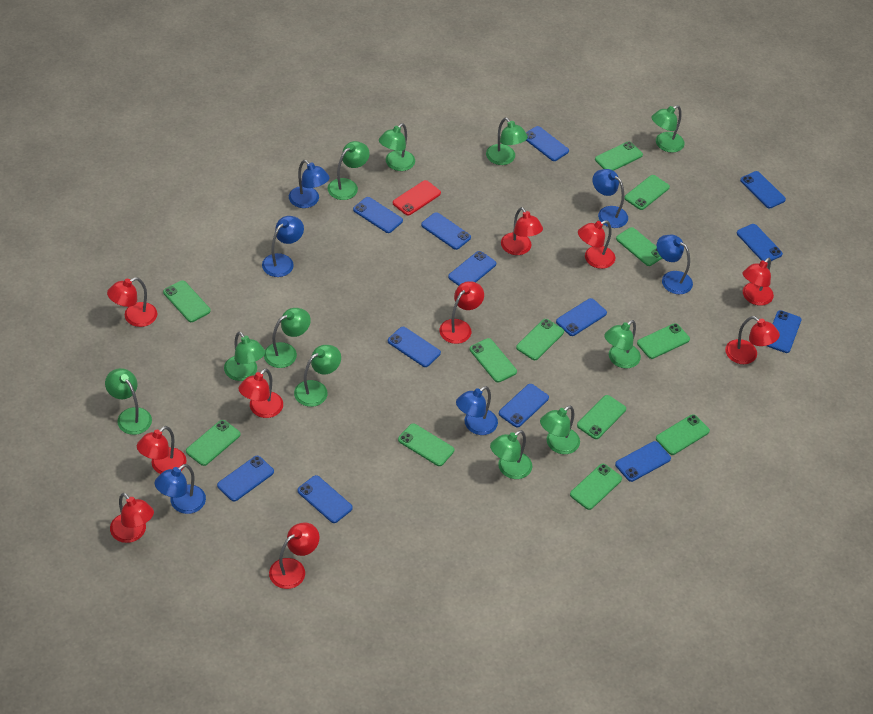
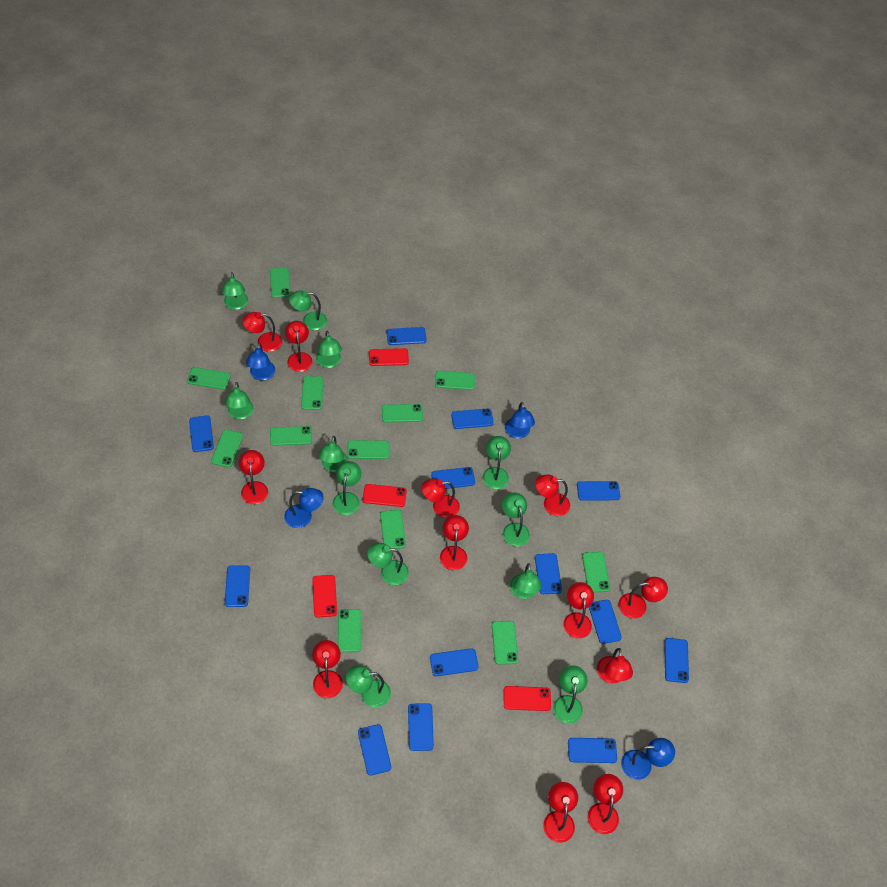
blue lamp: [154,464,206,514] [262,216,304,277] [289,160,330,208] [456,386,498,435] [593,169,628,228] [657,235,693,294] = 6 -> [246,343,275,381] [284,488,324,528] [505,402,535,439] [621,738,675,780] = 4
green lamp: [105,368,152,435] [224,332,265,381] [264,308,311,368] [294,345,341,407] [327,141,370,200] [379,123,415,171] [486,117,528,165] [490,430,532,479] [540,405,580,454] [604,320,641,368] [651,105,685,153] = 11 -> [222,272,248,310] [225,382,254,419] [289,290,327,330] [316,331,342,368] [319,436,348,473] [332,461,362,515] [346,666,391,708] [367,543,409,585] [483,436,511,489] [502,492,530,547] [510,563,541,599] [553,665,587,724] = 12
red lamp: [107,277,157,327] [110,493,154,543] [137,426,187,474] [238,369,283,418] [269,522,319,589] [439,281,484,344] [501,207,543,255] [578,220,615,269] [725,316,780,364] [743,258,774,306] = 10 -> [239,450,268,504] [242,312,282,352] [285,321,312,372] [312,640,343,698] [421,479,460,518] [440,515,469,570] [535,474,570,516] [543,782,578,843] [563,582,594,639] [588,774,623,834] [597,648,633,683] [618,577,668,619] = 12
red phone: [393,180,441,216] = 1 -> [312,575,337,617] [363,484,407,507] [369,348,409,366] [504,686,551,711] = 4

